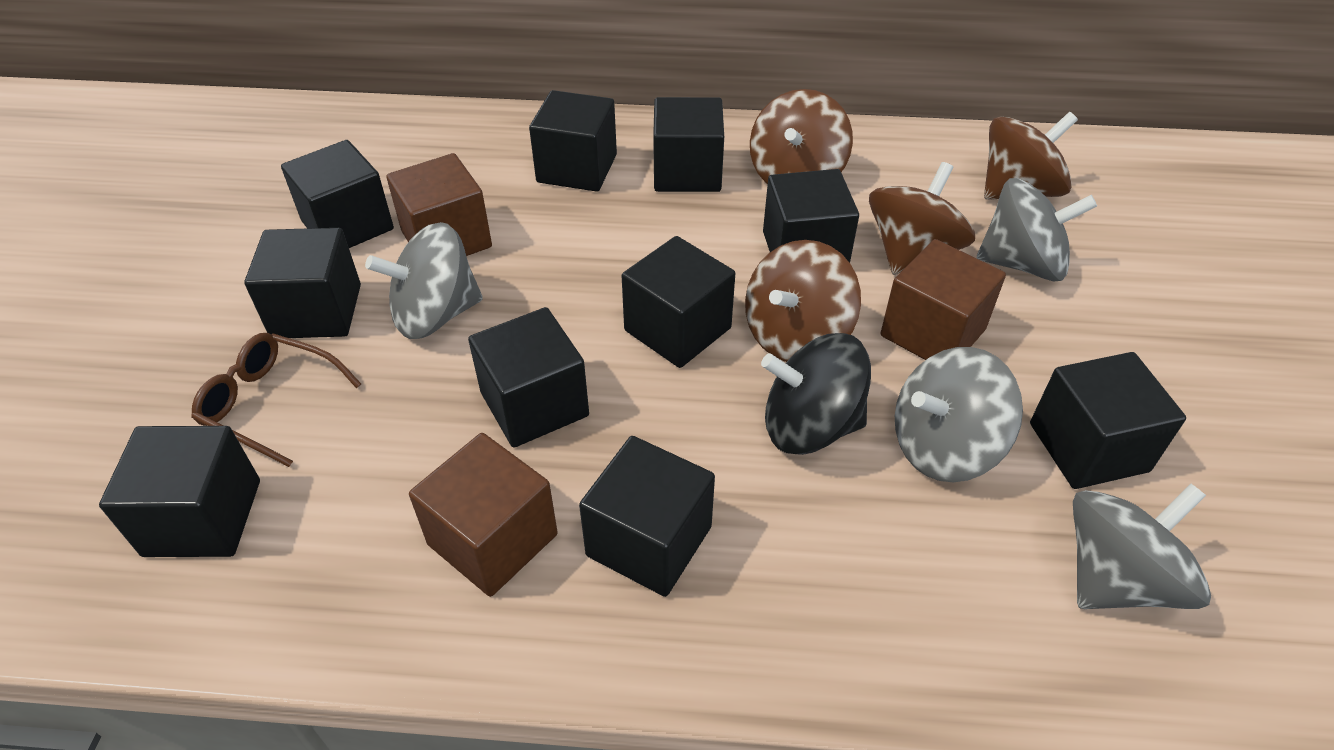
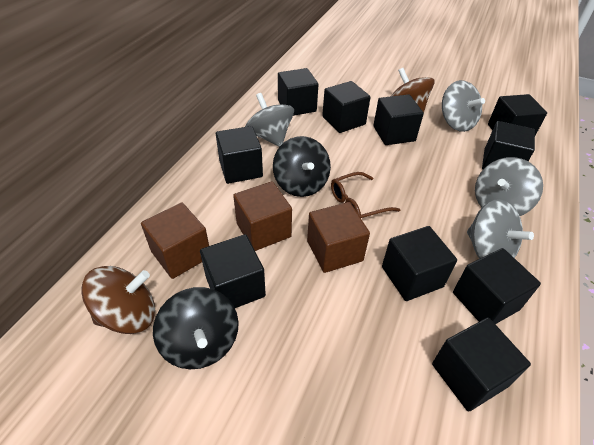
black spinning top: [761,333,871,455] = 1 -> [153,287,239,369] [273,136,331,197] = 2
brown spinning top: [745,240,861,362] [750,89,853,184] [869,162,975,275] [984,112,1078,200] = 4 -> [81,266,155,334] [391,68,435,112] = 2

